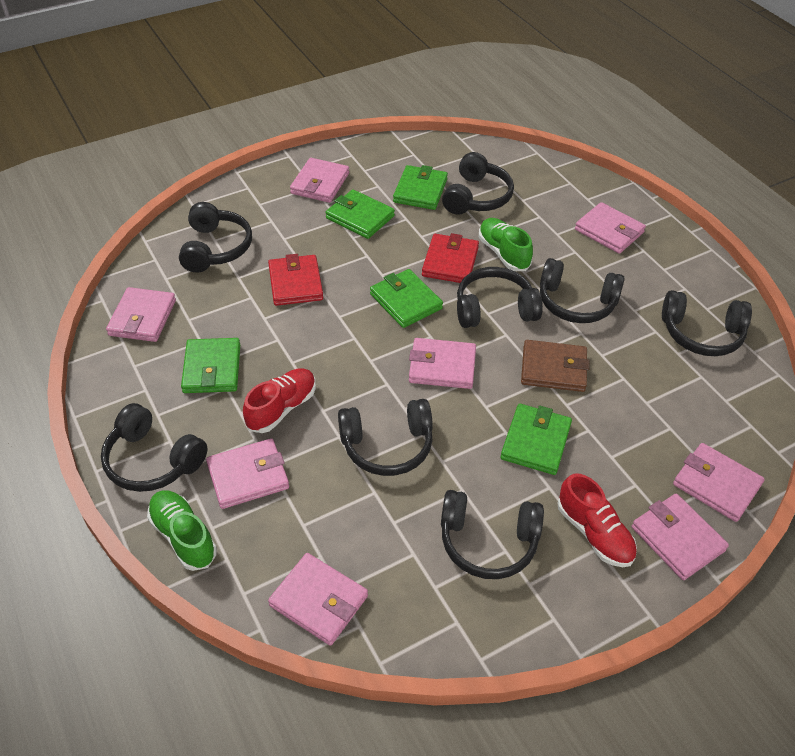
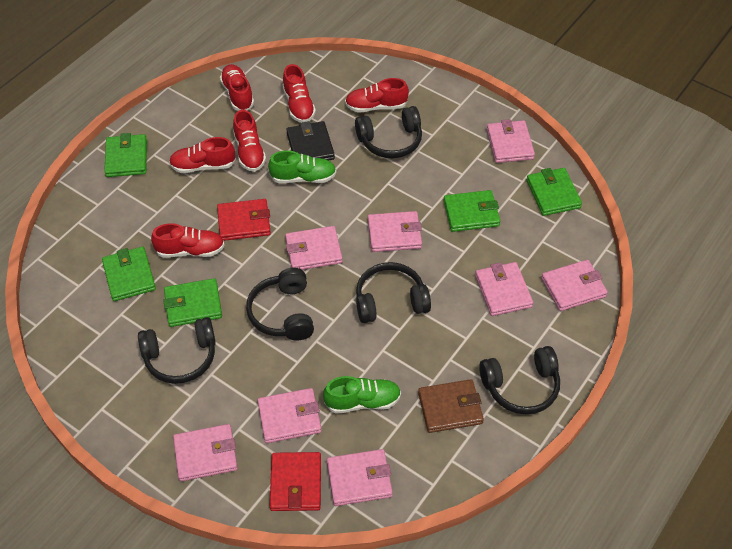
black headphones: [101,403,208,492] [179,202,252,273] [338,399,433,476] [441,490,544,579] [442,152,514,215] [457,267,543,328] [540,258,625,323] [662,290,752,356] = 8 -> [138,317,216,384] [246,268,314,341] [355,106,422,158] [356,262,431,323] [479,346,560,414] = 5
black wallet: none = 0 -> [286,121,335,161] = 1
red shoe: [243,368,316,433] [557,473,637,567] = 2 -> [151,223,225,258] [169,137,236,173] [220,64,254,111] [233,110,266,172] [282,64,316,123] [345,78,409,113] = 6

